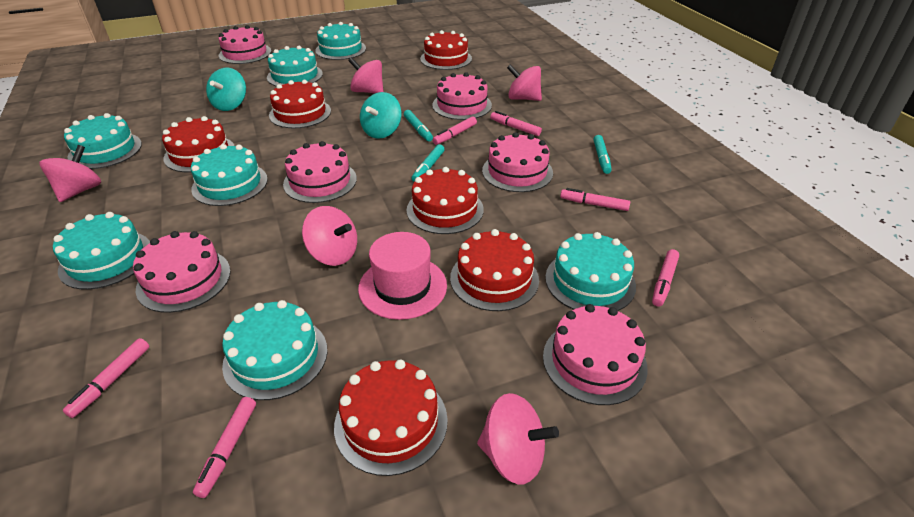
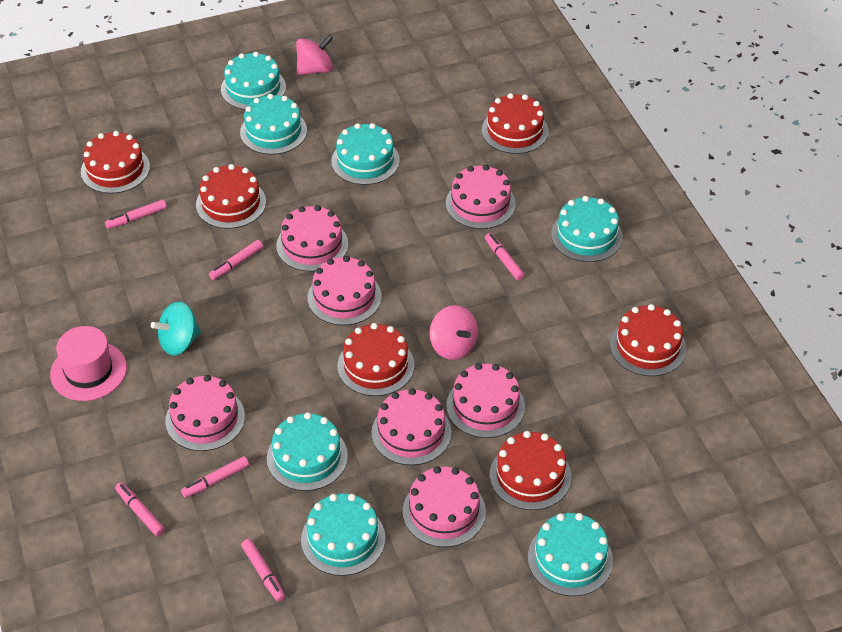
pink cake: [133,231,231,313] [219,25,271,64] [283,141,357,203] [432,72,492,120] [482,132,553,192] [543,304,648,405] = 6 -> [165,375,245,451] [276,205,348,272] [308,256,382,325] [372,388,451,465] [403,466,486,547] [446,165,516,229] [446,363,525,438] = 7
pink spinning top: [39,145,101,202] [302,206,357,266] [348,57,383,94] [477,393,559,484] [507,64,542,101] = 5 -> [296,35,333,76] [429,305,478,360] = 2
turquoise marker: [404,110,433,141] [411,144,445,182] [593,135,612,174] = 3 -> none = 0
turquoise spinning top: [206,68,246,111] [360,92,402,139] = 2 -> [151,301,201,356] = 1

